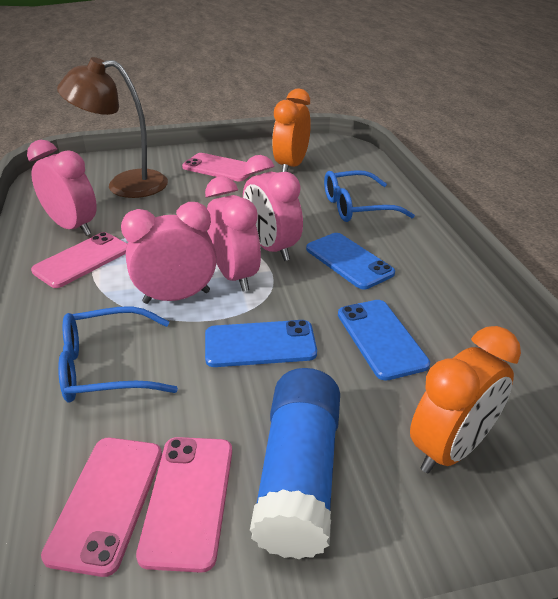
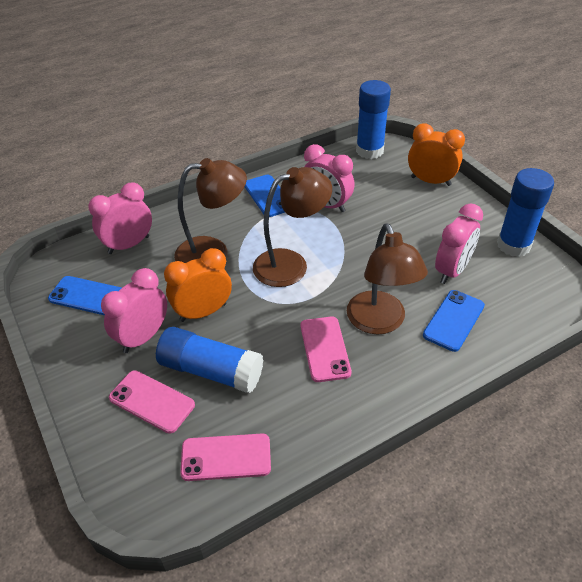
blue glasses: [58,306,178,403] [324,170,415,222] = 2 -> none = 0
blue glue stick: [250,368,340,559] = 1 -> [156,327,263,394] [356,80,391,159] [497,168,554,257] = 3
brown lamp: [57,57,168,198] = 1 -> [174,158,247,263] [253,167,332,287] [347,223,428,335] = 3
pink phone: [31,232,127,288] [41,438,162,577] [136,437,232,573] [182,153,251,181] = 4 -> [109,370,195,433] [180,434,271,481] [301,317,352,382] = 3

